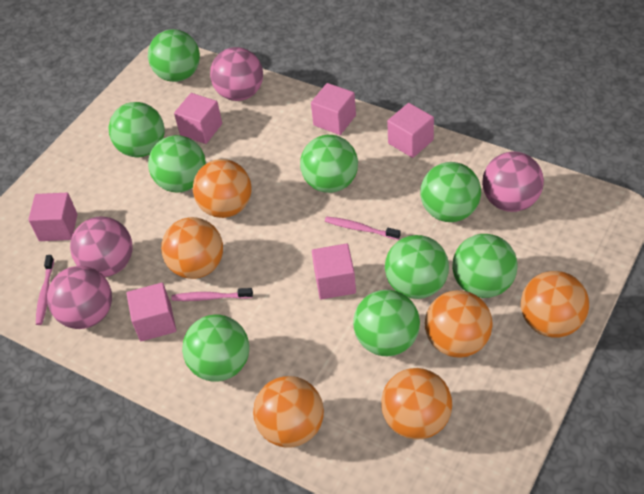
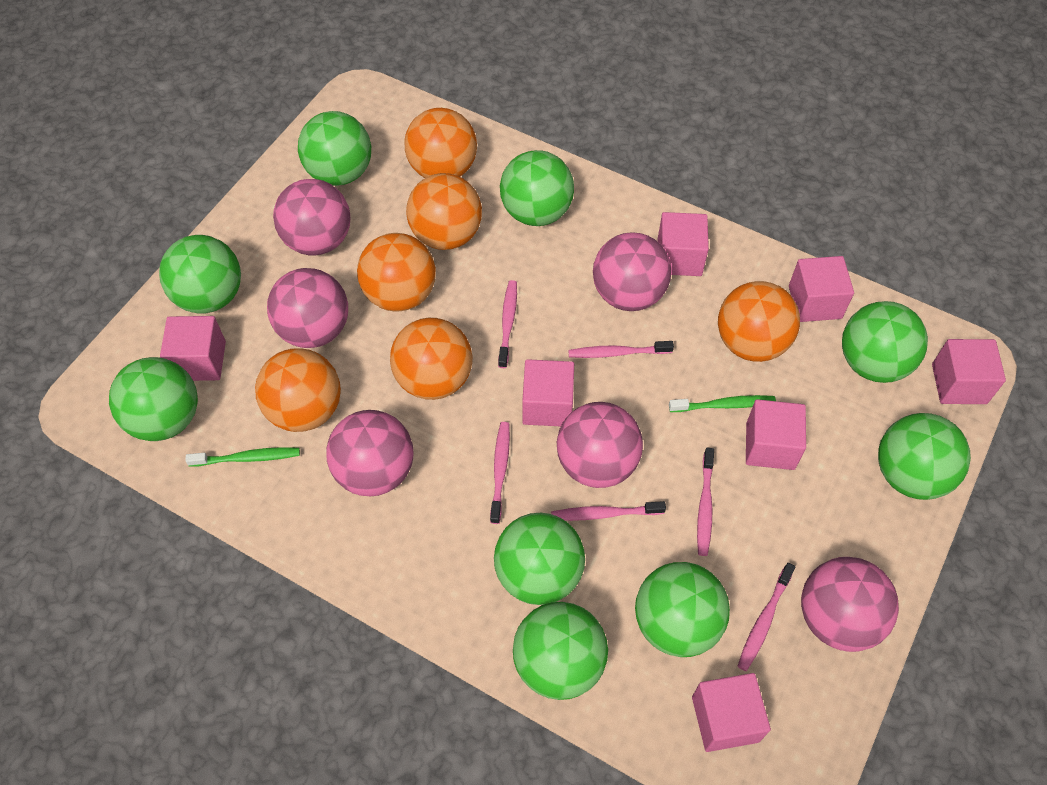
green toothbrush: none = 0 -> [185,447,300,467] [669,395,776,412] = 2
pink ball: [47,266,112,329] [70,216,132,277] [210,47,263,101] [482,152,544,212] = 4 -> [267,268,348,348] [273,179,350,255] [326,410,414,496] [557,402,643,488] [593,232,671,311] [801,557,899,652] = 6
pink cube: [28,193,78,241] [126,283,176,341] [174,93,222,144] [311,83,356,135] [312,243,356,299] [387,103,434,158] = 6 -> [160,316,226,381] [522,359,574,426] [657,212,709,276] [692,673,771,752] [746,399,806,470] [789,256,854,322] [932,339,1006,404] = 7
pink toothbrush: [36,255,54,325] [171,288,253,301] [325,217,401,240] = 3 -> [490,422,510,524] [498,280,517,368] [551,501,666,521] [568,341,674,358] [697,448,714,556] [738,563,795,671] = 6

